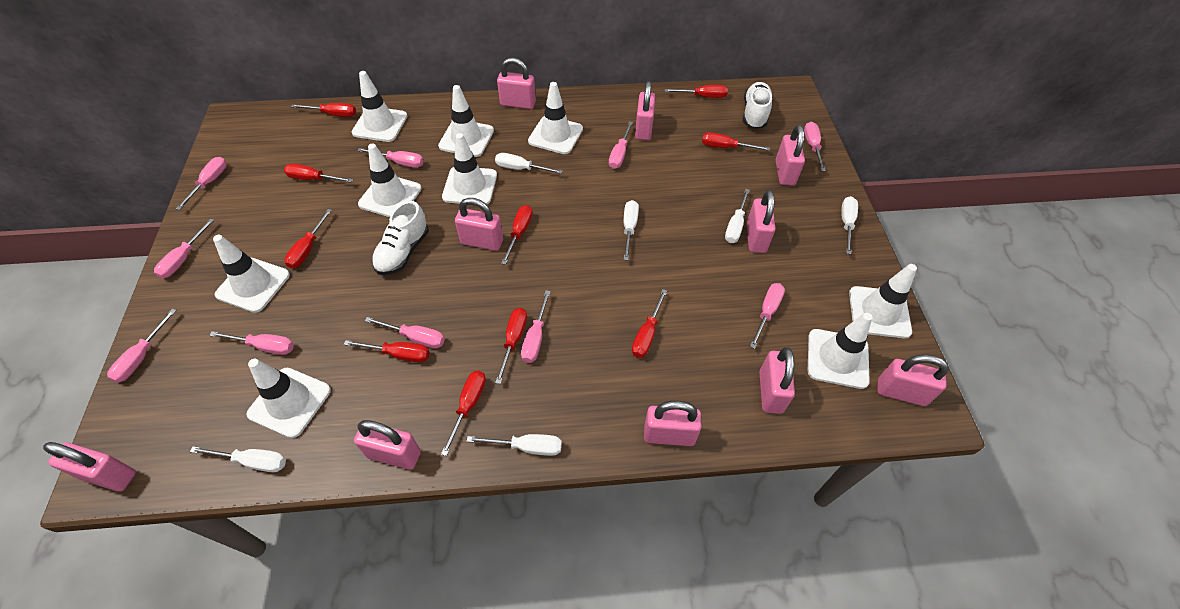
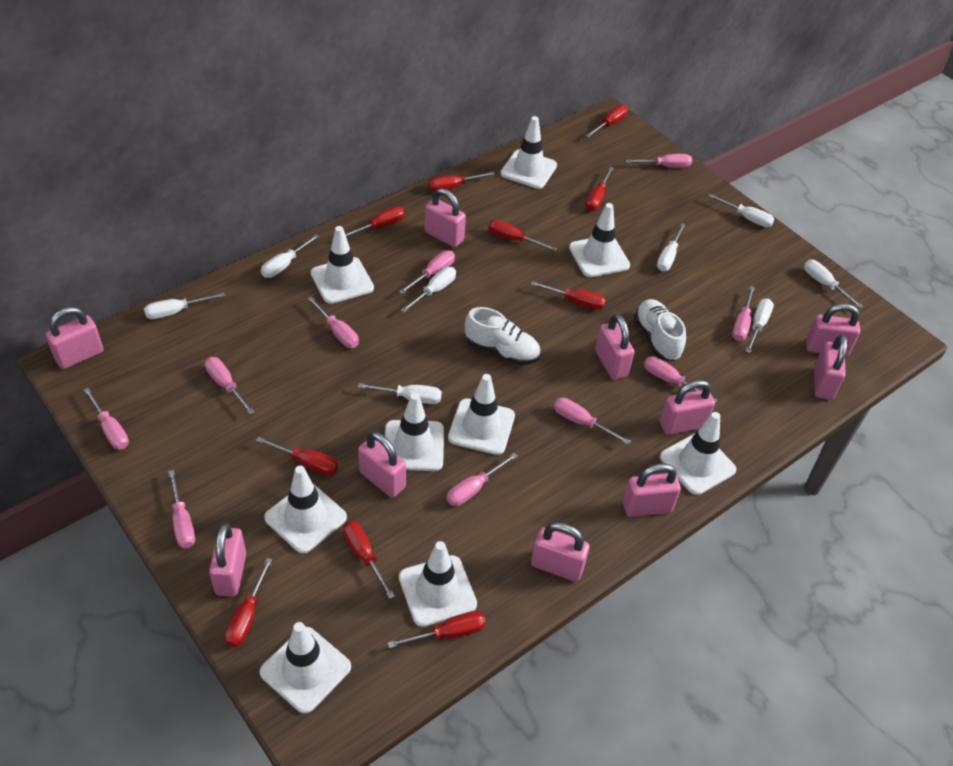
white screwdriver: [190,446,286,472] [466,434,562,456] [495,153,563,174] [623,200,639,260] [725,189,750,243] [841,196,858,254] = 6 -> [144,292,225,319] [261,234,320,278] [358,383,442,404] [401,267,456,313] [657,223,686,271] [708,194,774,227] [745,299,774,353] [804,259,864,309] = 8

